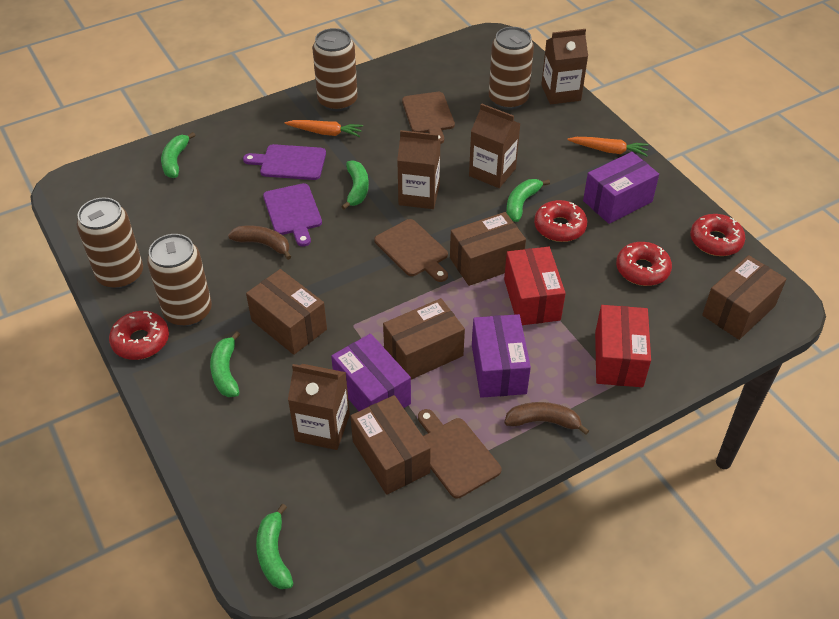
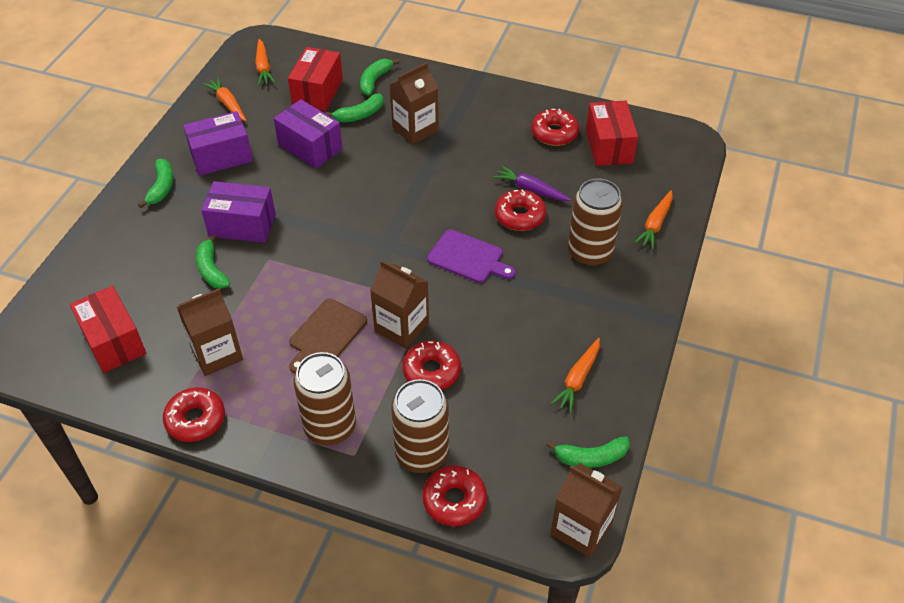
brown banana: [228,226,291,260] [504,402,589,435] = 2 -> none = 0
brown box: [246,269,327,355] [350,395,431,495] [383,298,465,380] [450,212,526,286] [702,255,787,340] = 5 -> none = 0
brown can: [77,198,143,289] [147,234,212,327] [313,28,358,111] [489,27,534,110] = 4 -> [293,352,356,445] [391,379,449,473] [568,178,623,267] = 3
brown cutting board: [374,219,448,282] [402,92,455,144] [418,409,501,498] = 3 -> [289,299,367,373] = 1
orange carrot: [284,120,363,137] [567,137,649,156] = 2 -> [203,77,247,121] [255,39,275,85] [550,338,600,413] [634,190,673,249] = 4
purple carrot: none = 0 -> [493,166,571,201] = 1
purple cutting board: [243,144,326,180] [263,183,322,247] = 2 -> [427,229,516,283] = 1
red box: [504,247,566,325] [595,305,651,387] = 2 -> [70,286,146,373] [288,47,343,111] [586,100,638,166] = 3
red donut: [109,311,169,360] [534,200,587,242] [616,242,672,286] [690,214,745,256] = 4 -> [163,387,225,442] [403,340,461,390] [422,466,487,526] [495,189,546,231] [531,109,579,146] = 5

